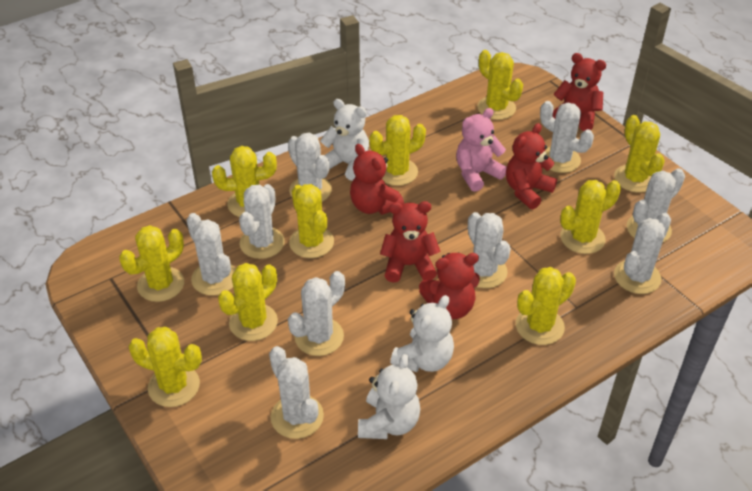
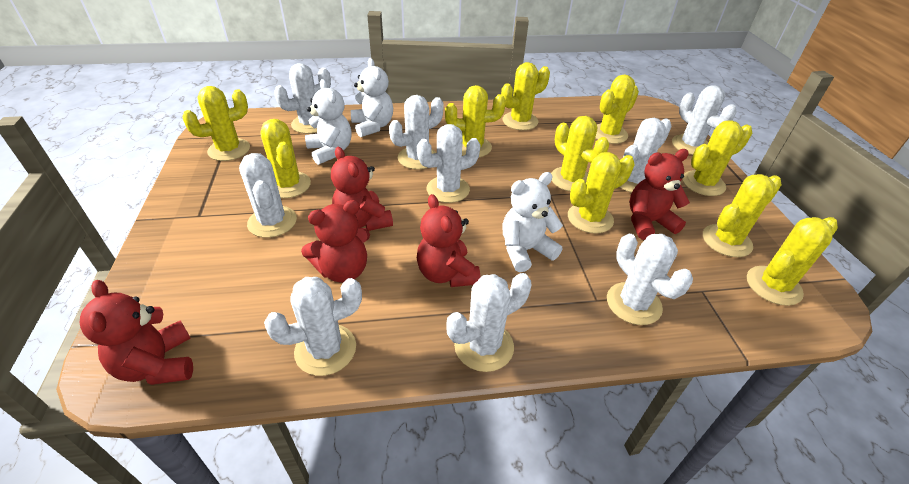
pink teddy bear: [456,108,507,192] = 1 -> none = 0

